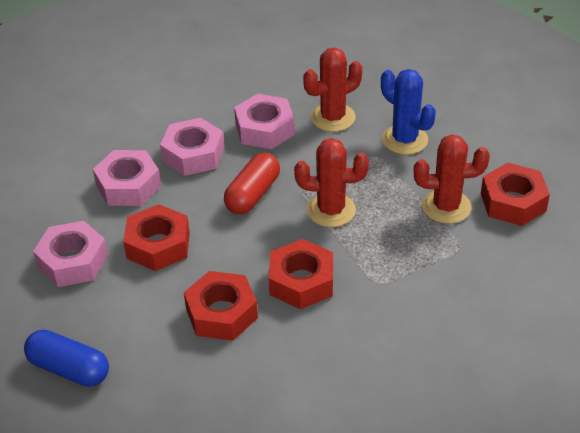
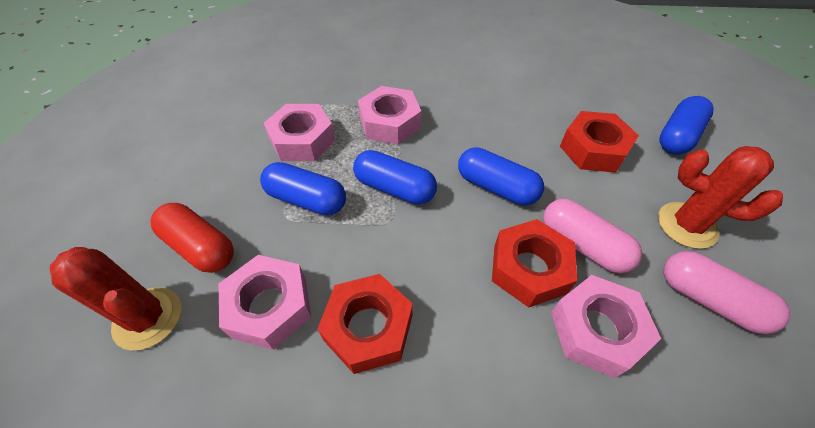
blue cactus: [381,69,436,155] = 1 -> none = 0
blue capsule: [24,330,109,387] = 1 -> [260,162,346,215] [353,150,437,205] [458,147,544,205] [660,96,714,155] = 4
pink capsule: none = 0 -> [543,199,642,273] [663,251,790,334] = 2
red cactus: [294,138,369,227] [303,48,362,132] [413,134,490,224] = 3 -> [50,247,181,351] [658,146,783,249] = 2
red nut: [123,204,190,271] [184,271,258,341] [269,239,333,310] [481,163,550,226] = 4 -> [318,274,413,374] [492,219,577,308] [560,111,639,173] = 3

